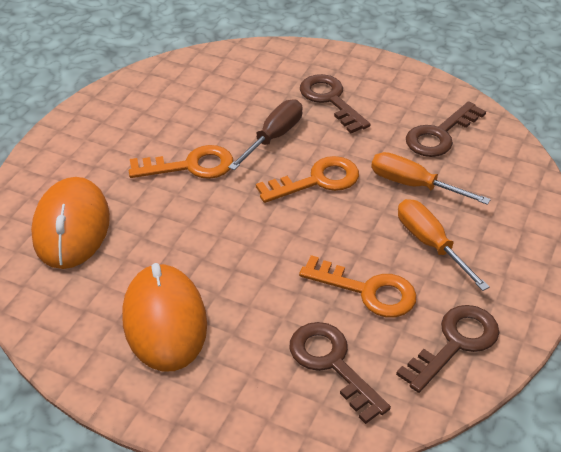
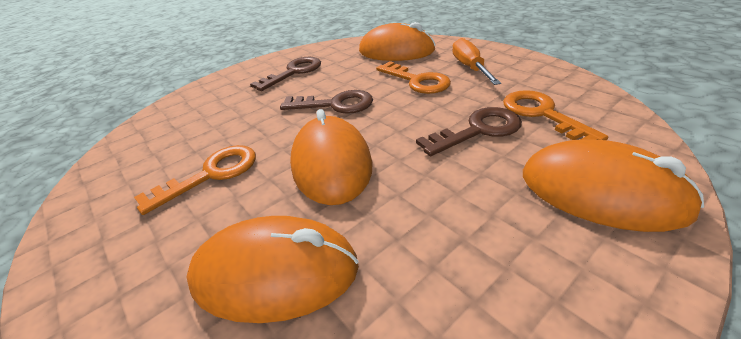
brown key: [290,322,391,424] [300,74,371,133] [396,305,499,393] [406,101,486,157] = 4 -> [250,57,321,91] [280,90,373,114] [416,107,522,156] = 3
brown screwdriver: [228,99,303,170] = 1 -> none = 0
orange mouse: [31,177,110,269] [122,263,207,372] = 2 -> [186,216,359,323] [290,109,373,205] [359,22,436,61] [523,139,704,232] = 4
orange screwdriver: [371,152,491,205] [398,199,489,291] = 2 -> [452,38,501,85] = 1

